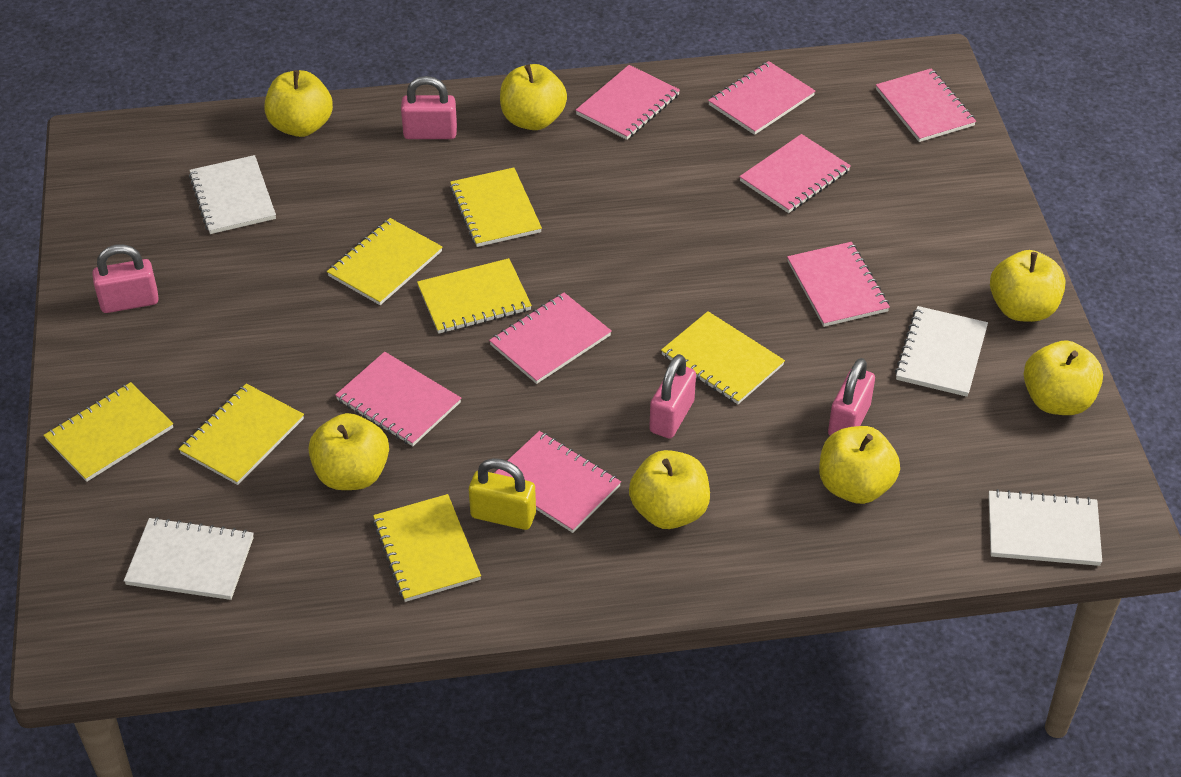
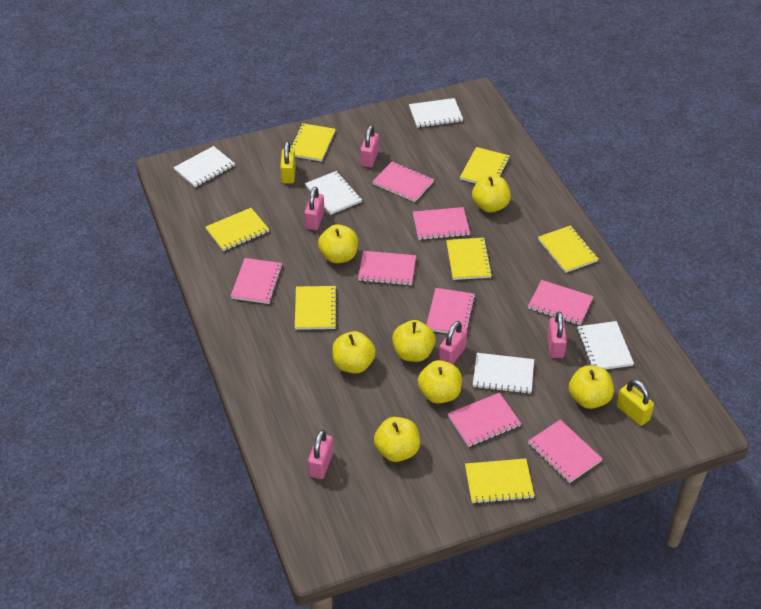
pink padlock: [92,244,159,313] [401,76,457,139] [649,354,696,439] [828,358,875,435] = 4 -> [305,187,324,230] [308,430,333,479] [360,125,379,167] [439,321,467,364] [547,311,567,358] = 5
white notebook: [124,517,254,600] [189,155,276,234] [895,306,988,397] [989,489,1102,566] = 4 -> [173,146,235,187] [305,171,362,215] [409,98,463,128] [473,353,534,394] [577,321,634,370] = 5
yellow padlock: [469,458,536,530] = 1 -> [280,141,296,184] [616,379,654,426] = 2

